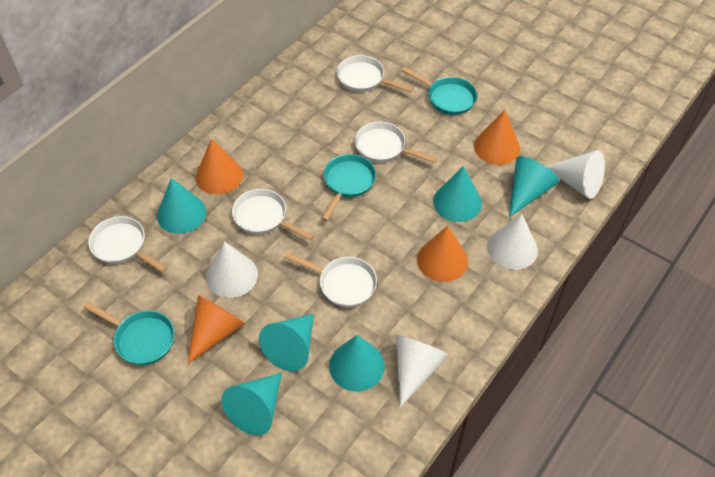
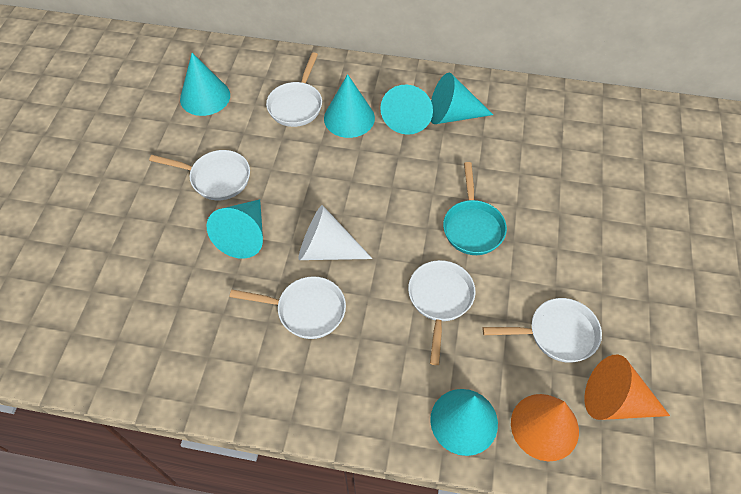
orange cone: [187,295,245,364] [196,139,243,195] [417,226,468,282] [474,110,520,165] = 4 -> [511,394,579,462] [584,354,670,420] = 2
turquoise pan: [83,302,175,365] [321,154,376,221] [401,67,477,115] = 3 -> [443,162,507,255] = 1
white cone: [206,241,258,298] [396,335,449,408] [487,214,538,270] [546,150,605,199] = 4 -> [298,205,373,260] = 1

